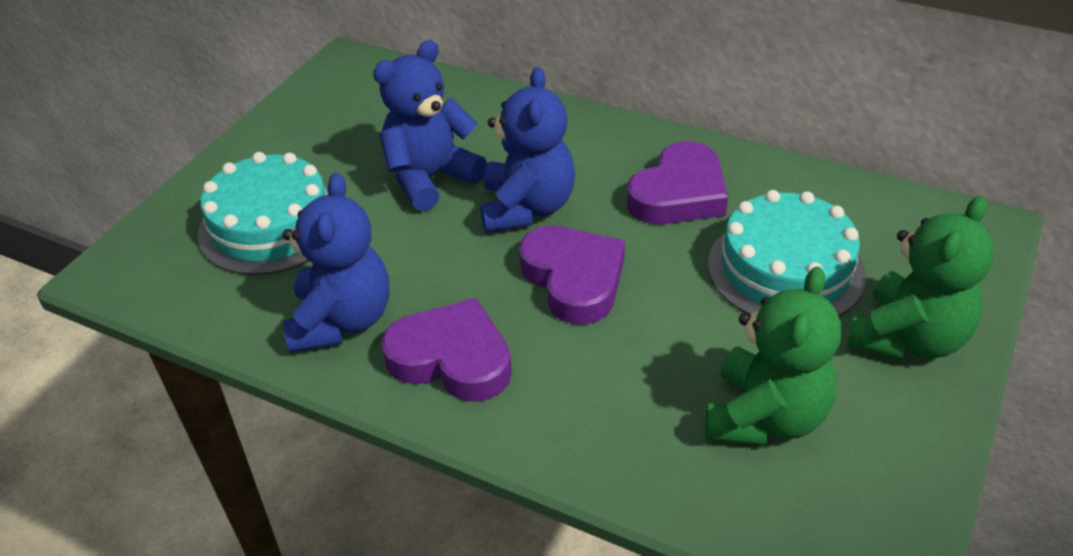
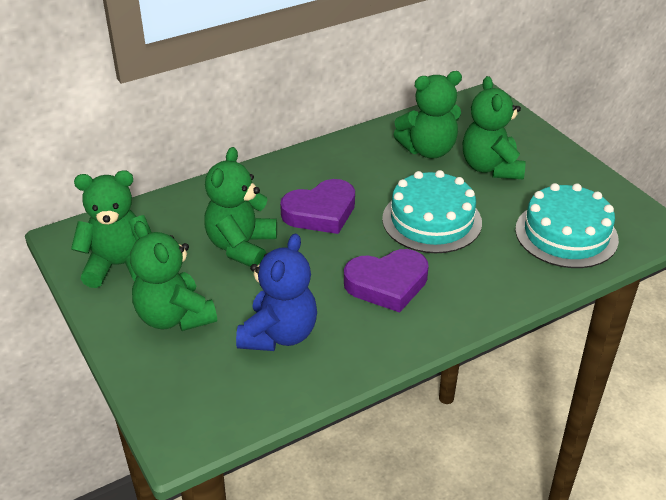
blue teddy bear: [282,173,389,353] [373,40,487,211] [480,67,575,233] = 3 -> [236,233,317,351] = 1
green teddy bear: [706,266,841,446] [847,196,994,361] = 2 -> [71,170,151,288] [130,221,217,331] [204,147,277,267] [393,71,462,158] [463,76,525,179] = 5
purple heart: [381,298,512,402] [519,226,625,325] [627,141,728,224] = 3 -> [280,179,355,234] [344,249,429,313] = 2

